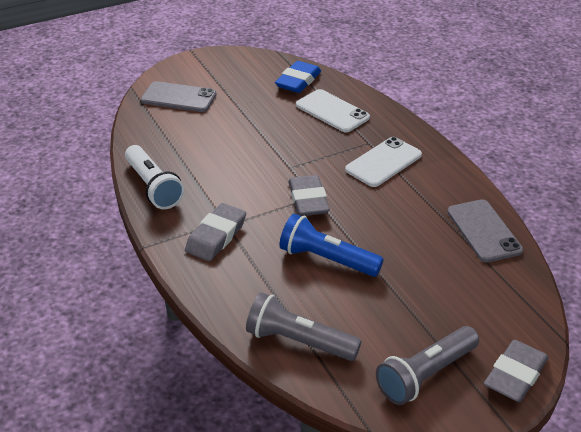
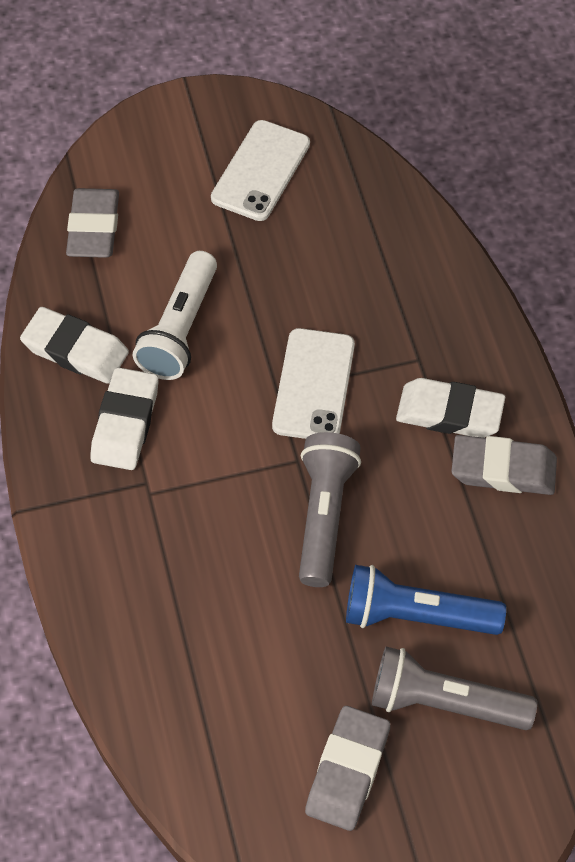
blue eraser: [275,61,321,93] = 1 -> none = 0
grey phone: [141,81,216,112] [447,199,523,263] = 2 -> none = 0
white eraser: none = 0 -> [20,307,129,384] [90,367,159,470] [396,378,505,438] = 3

